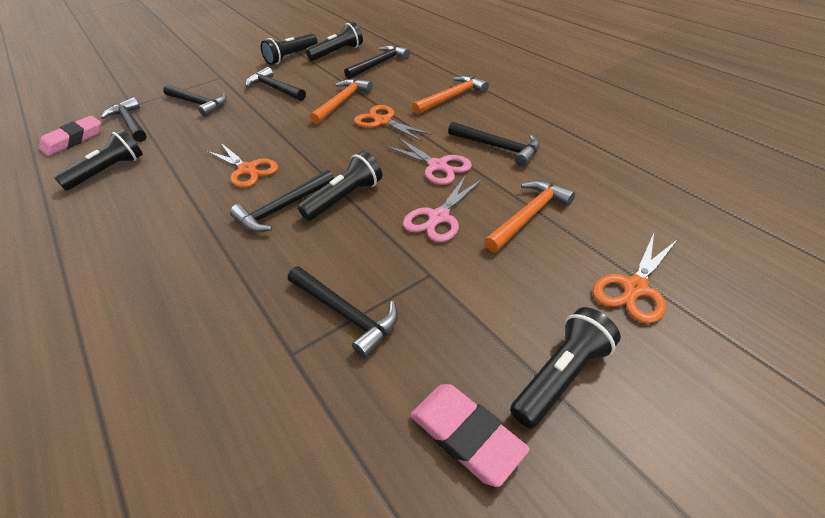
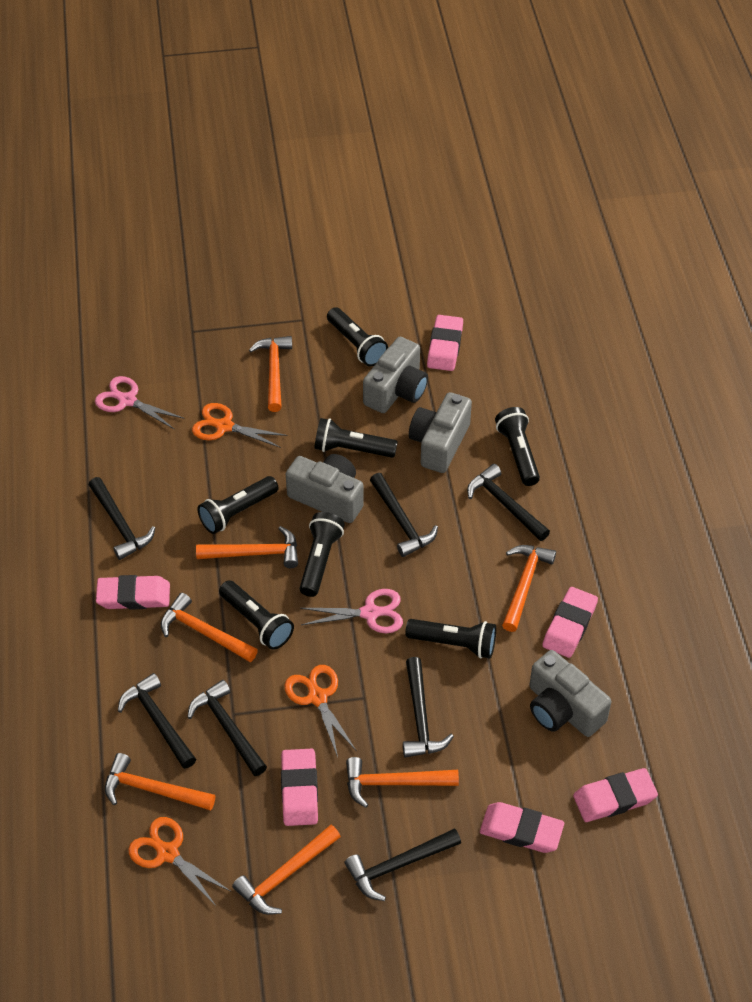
black flashlight: [53,129,143,191] [261,34,318,65] [298,151,382,221] [306,22,363,61] [510,307,621,429] = 5 -> [197,476,279,534] [219,580,294,650] [300,512,345,597] [314,418,398,458] [327,307,388,366] [405,619,496,658] [495,407,540,486] = 7
grey camera: none = 0 -> [286,454,364,523] [363,337,428,413] [409,392,472,473] [529,650,611,737] = 4
orange hammer: [310,79,373,124] [412,75,489,115] [484,180,575,252] = 3 -> [105,753,215,811] [161,593,258,662] [196,526,298,568] [232,825,341,915] [249,336,292,412] [346,757,459,808] [502,545,556,632] = 7
pink eraser: [39,116,101,156] [410,384,530,487] = 2 -> [96,575,170,610] [281,749,318,826] [427,315,463,371] [480,802,564,853] [542,587,598,658] [573,768,658,822] = 6

